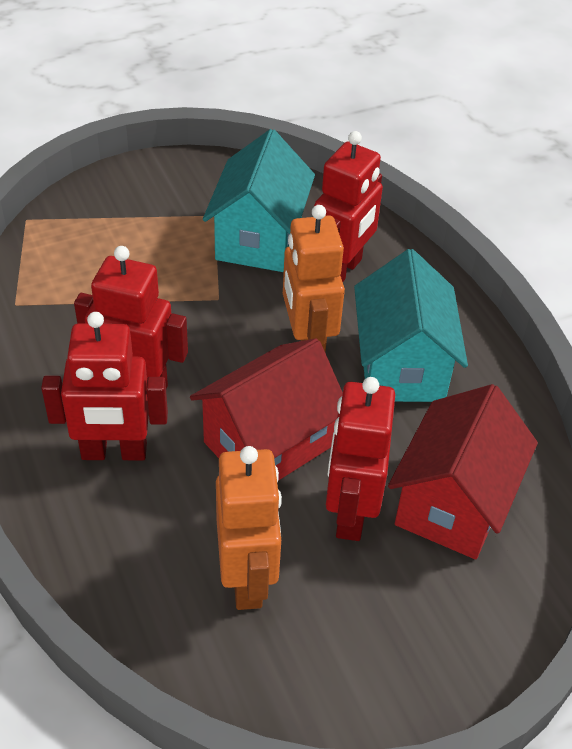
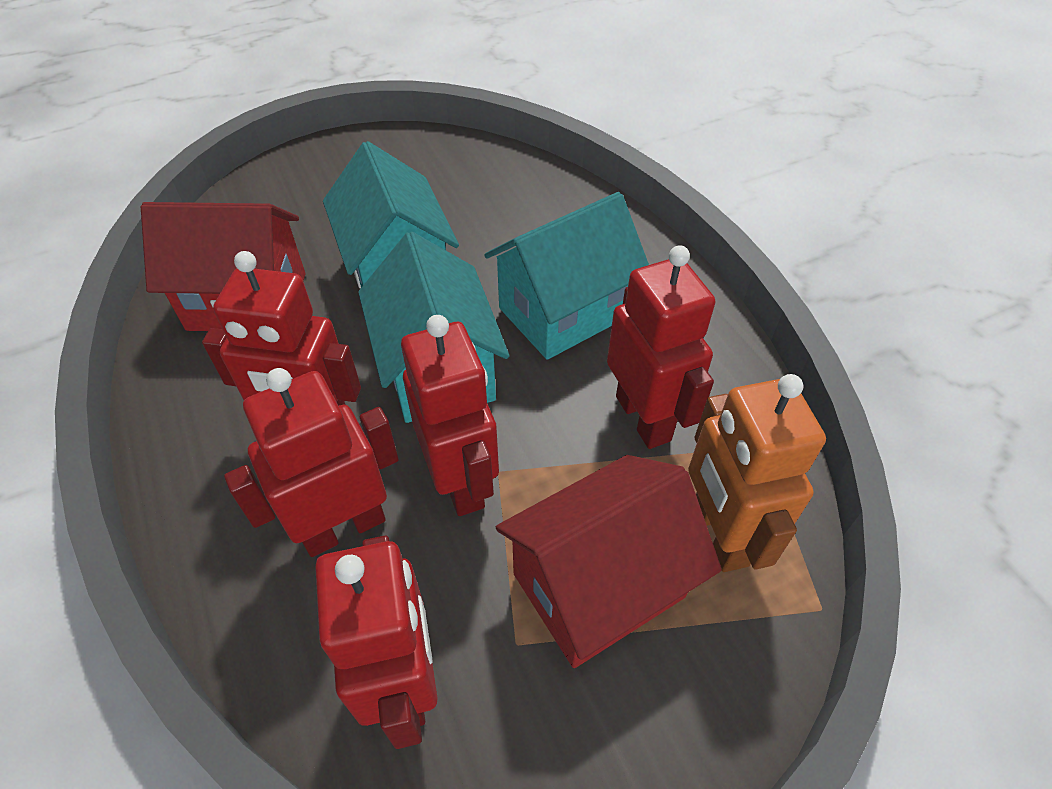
orange robot: [216,446,282,610] [283,205,345,352] = 2 -> [688,374,826,572] = 1
red robot: [41,312,168,460] [74,246,188,389] [314,131,383,282] [326,377,395,541] = 4 -> [202,251,361,406] [224,368,399,557] [315,536,438,749] [401,315,499,516] [607,245,715,449] = 5
turquoise house: [203,129,315,272] [354,249,468,402] = 2 -> [323,141,459,289] [358,232,509,423] [484,192,649,360] = 3

